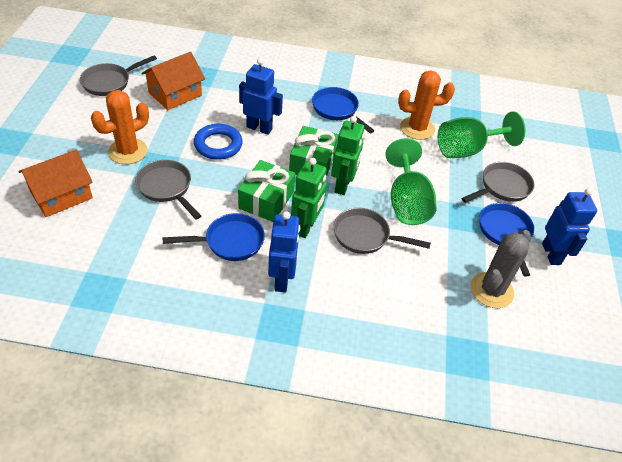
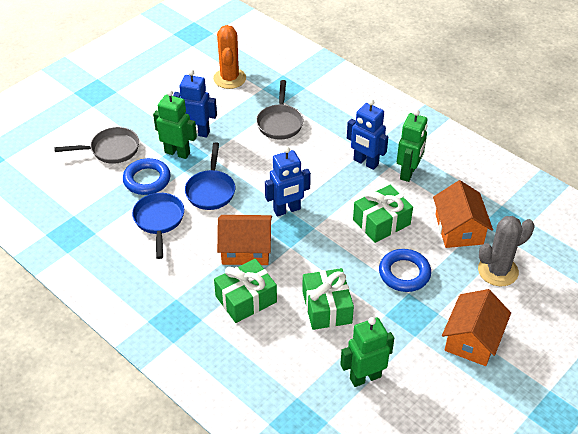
blue pan: [162,213,265,261] [312,87,375,133] [479,203,534,276] = 3 -> [132,193,184,259] [185,143,235,210] = 2
blue ring: [194,124,243,160] = 1 -> [123,158,171,195] [379,249,431,292] = 2
green gift: [238,160,295,222] [289,126,338,177] = 2 -> [214,259,277,323] [302,268,354,330] [353,185,413,243] = 3
green goblet: [385,138,436,225] [438,111,526,158] = 2 -> none = 0
green robot: [291,158,327,238] [331,116,364,195] = 2 -> [153,90,197,159] [340,317,394,387] [397,110,427,182] = 3
grey pan: [80,55,157,96] [135,160,201,220] [334,208,431,254] [461,162,535,203] = 4 -> [54,127,139,164] [256,80,304,139] = 2
orange cactus: [91,90,149,164] [398,71,455,140] = 2 -> [213,25,246,89] = 1
orange house: [18,150,93,217] [141,52,205,110] = 2 -> [217,215,272,265] [433,180,493,248] [442,289,511,366] = 3

